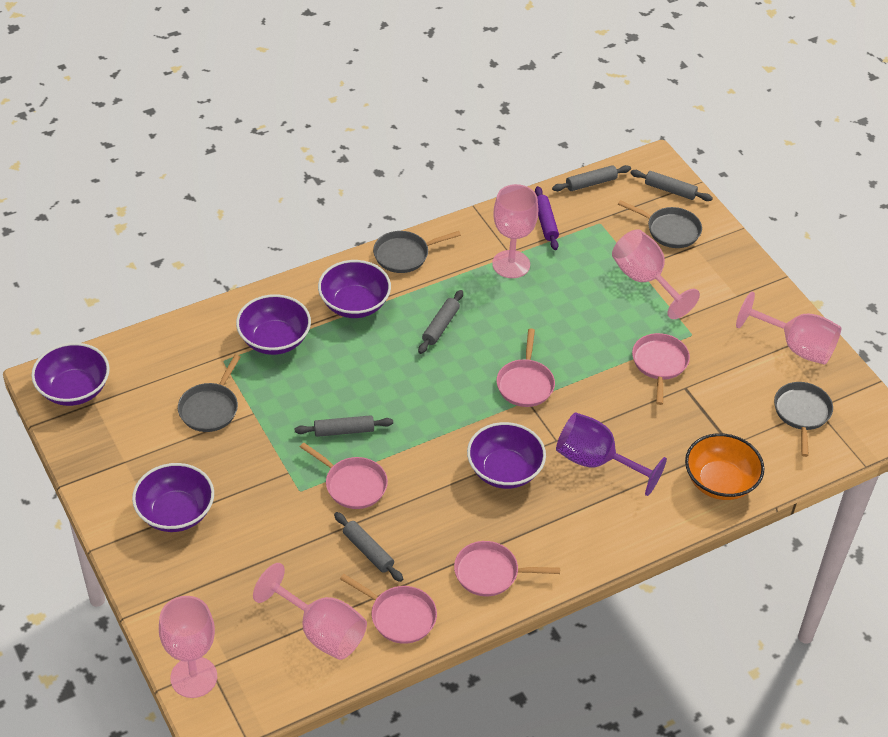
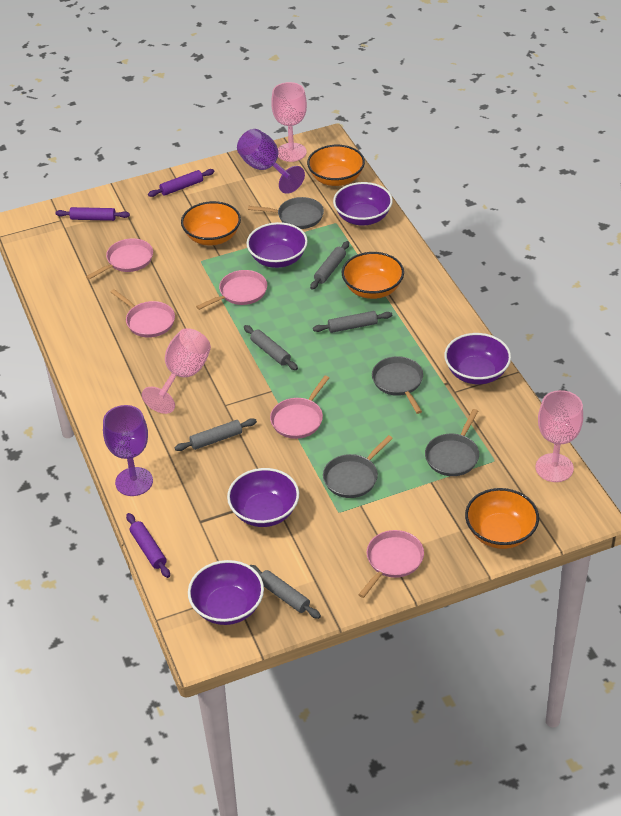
orange bowl: [685,433,764,500] = 1 -> [181,201,241,245] [307,145,365,186] [342,252,404,299] [465,488,539,549] = 4
pink goblet: [159,596,217,698] [253,563,367,660] [492,184,538,278] [612,229,700,319] [736,291,841,365] = 5 -> [142,328,211,414] [271,82,307,162] [536,390,583,482] = 3
purple goblet: [556,412,667,496] = 1 -> [103,405,153,496] [237,129,305,194] = 2
purple rolling pin: [535,186,559,250] = 1 -> [55,207,130,221] [126,513,170,578] [148,169,214,197] = 3

